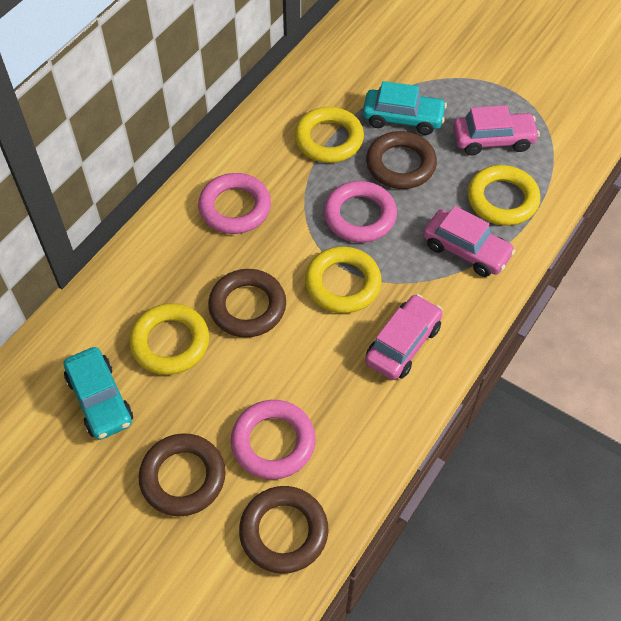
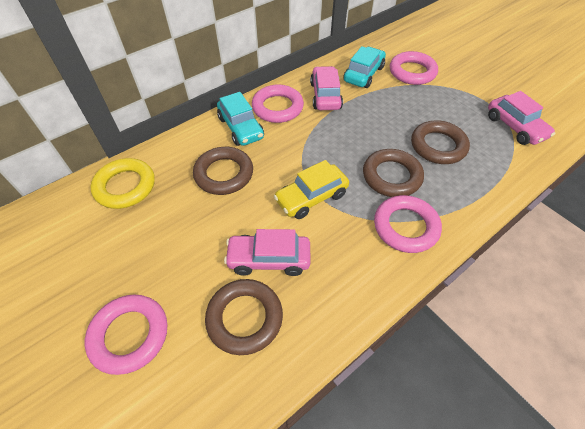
pink ring: [198,173,271,234] [231,400,316,479] [324,181,397,243] = 3 -> [85,294,167,375] [252,84,304,123] [374,195,442,253] [390,51,438,85] = 4
yellow car: none = 0 -> [274,160,349,219] = 1
yellow ring: [129,303,209,375] [295,107,364,163] [305,246,382,313] [467,165,541,225] = 4 -> [90,158,155,209] = 1

